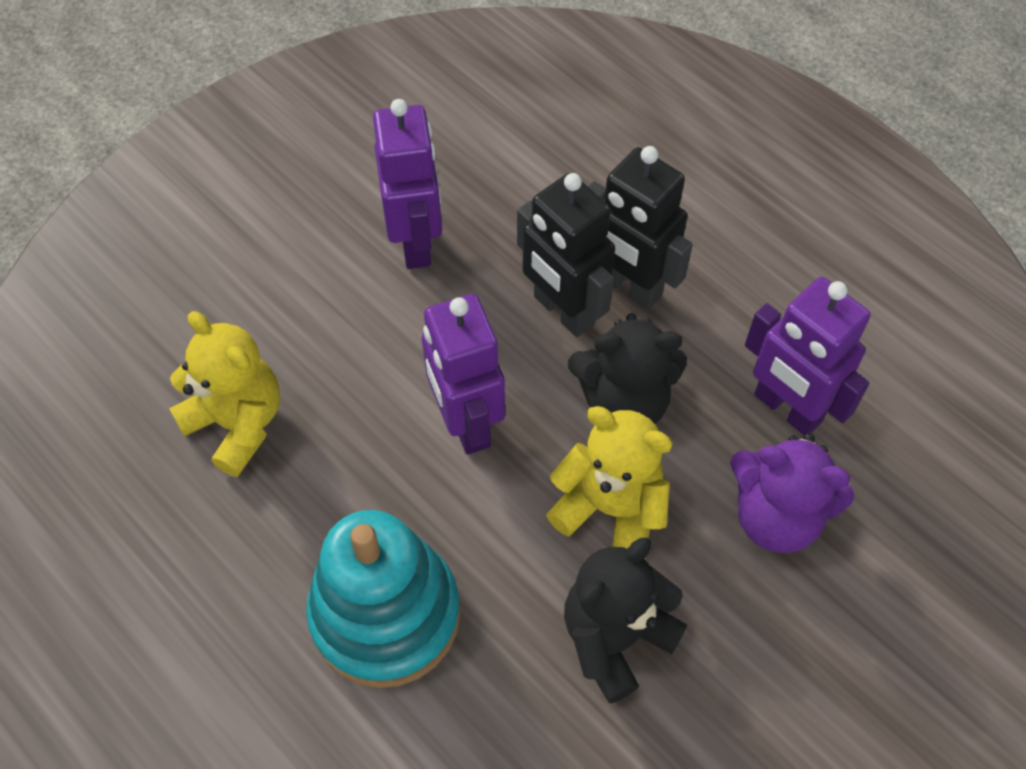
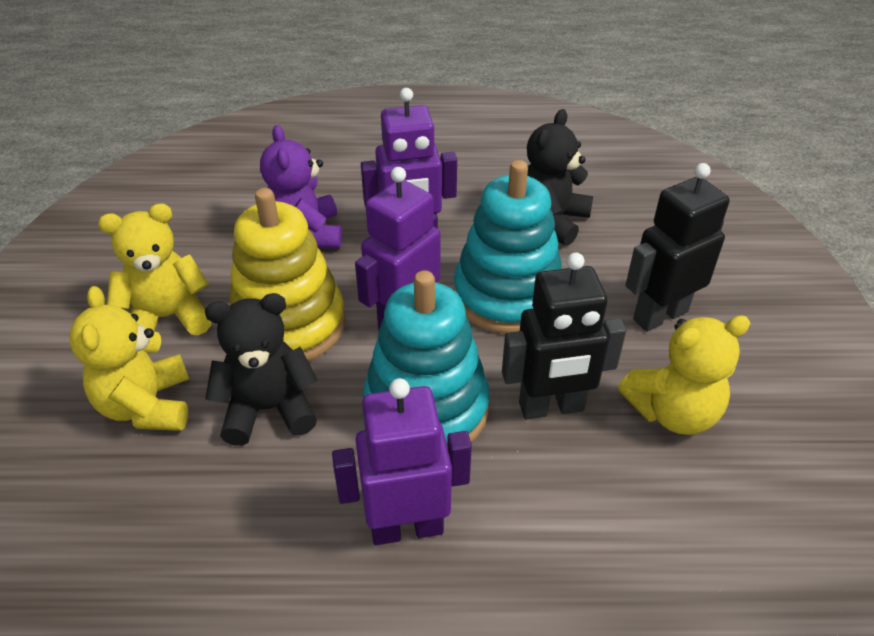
turquoise stacking toy: [306,510,460,688] = 1 -> [363,271,490,444] [453,160,562,334] = 2
yellow stacking toy: none = 0 -> [229,188,346,361] = 1
yellow teddy bear: [169,311,280,477] [546,406,673,558] = 2 -> [69,286,189,431] [98,203,211,335] [618,315,750,435] = 3

